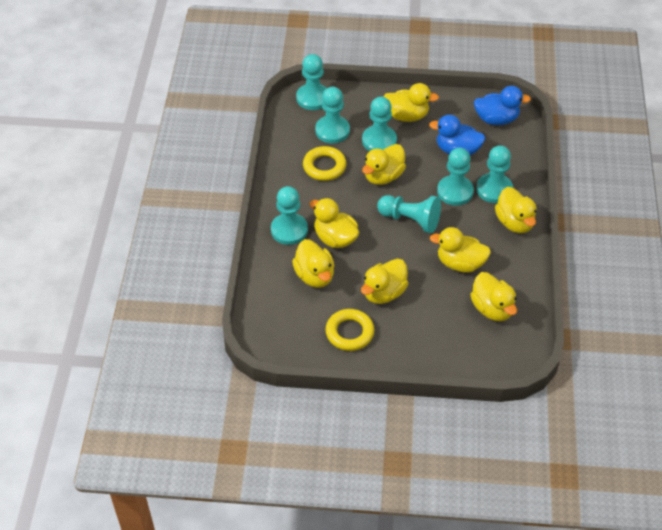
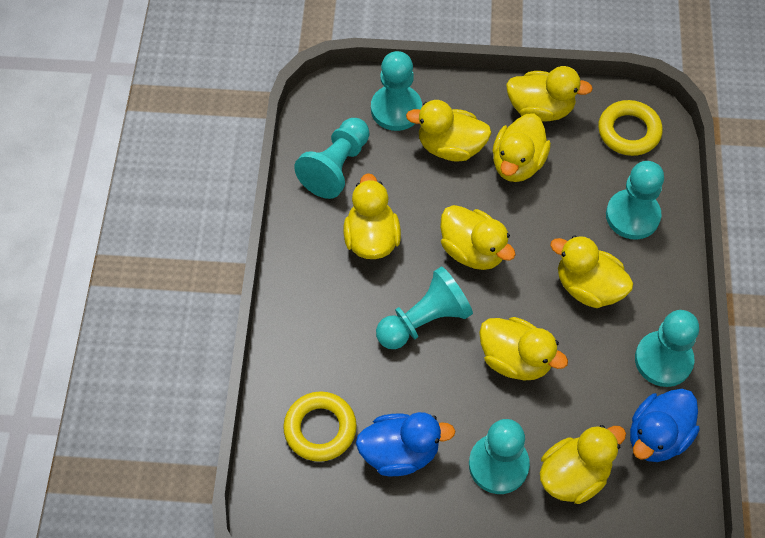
turquoise pawn: [271,186,308,245] [296,54,327,110] [315,87,350,143] [362,97,397,151] [377,195,441,233] [437,148,474,206] [476,145,513,203] = 7 -> [294,118,370,199] [371,51,422,131] [376,267,473,349] [469,419,530,494] [606,161,664,240] [635,310,699,387] = 6

